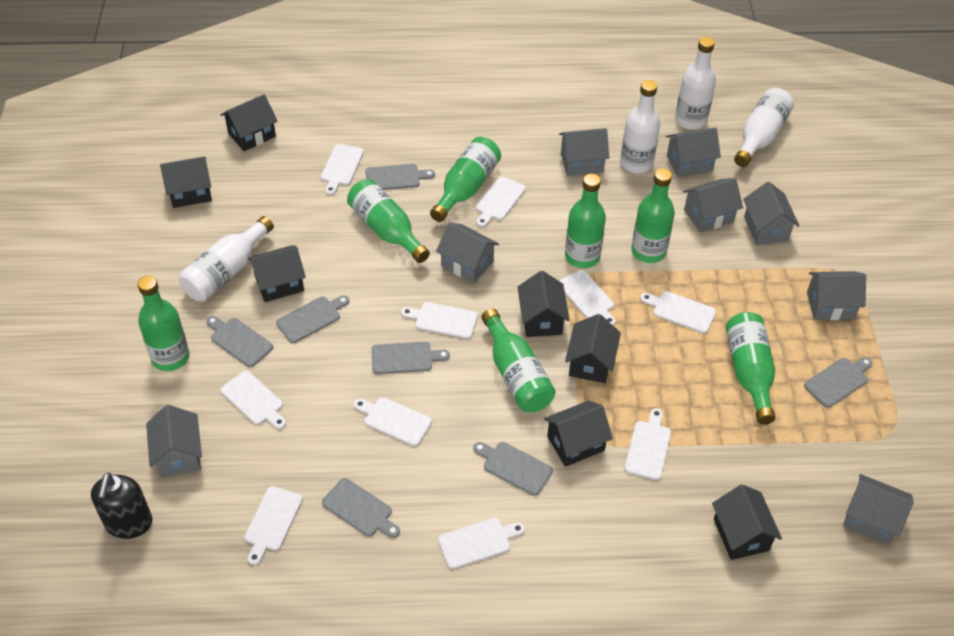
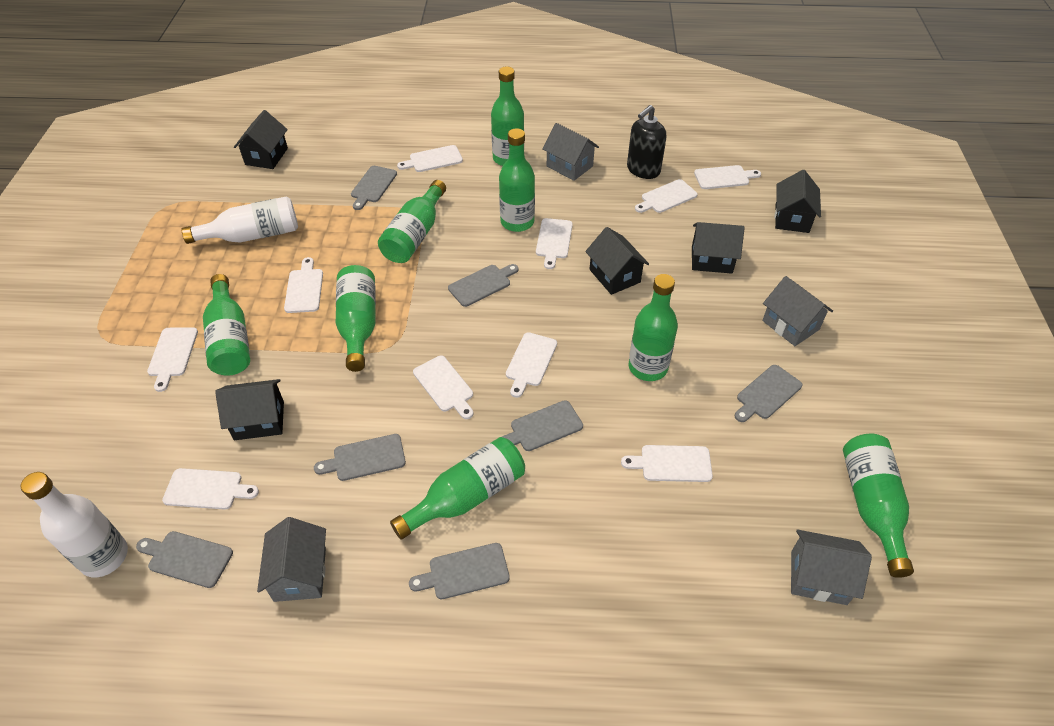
black house: [160,156,212,208] [221,94,278,151] [248,245,306,302] [518,271,570,337] [544,401,613,467] [565,314,621,383] [712,484,782,560] = 7 -> [215,379,284,440] [234,110,288,169] [585,227,649,295] [692,222,745,274] [775,170,821,233] = 5
green bottle: [138,276,190,371] [347,179,430,263] [430,137,501,222] [481,309,556,412] [565,174,606,268] [631,168,675,263] [726,312,775,425] = 7 -> [203,274,250,376] [336,265,376,372] [378,180,446,263] [390,437,525,540] [491,67,524,166] [499,128,535,232] [629,274,678,381] [843,434,914,578] = 8
grey house: [146,405,202,478] [436,222,499,284] [559,128,609,176] [666,127,721,178] [683,178,743,233] [743,182,799,245] [807,271,866,320] [843,474,914,545] = 8 -> [257,517,326,602] [542,123,599,181] [762,276,833,346] [791,529,872,605] = 4
white bottle: [179,216,274,302] [620,80,660,174] [675,37,716,130] [734,88,794,167] = 4 -> [20,472,128,578] [182,196,298,244] = 2

